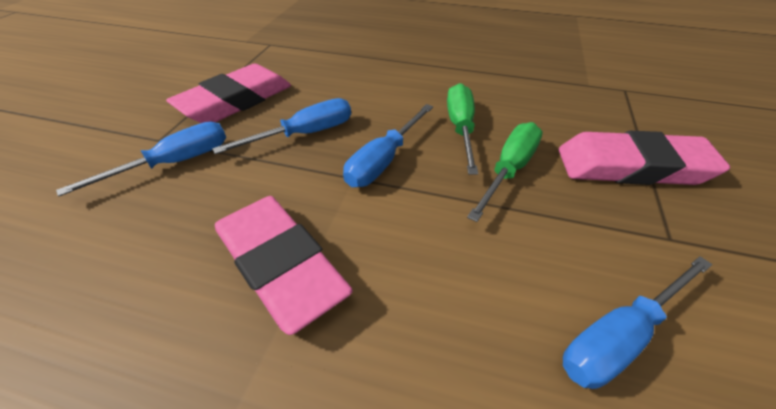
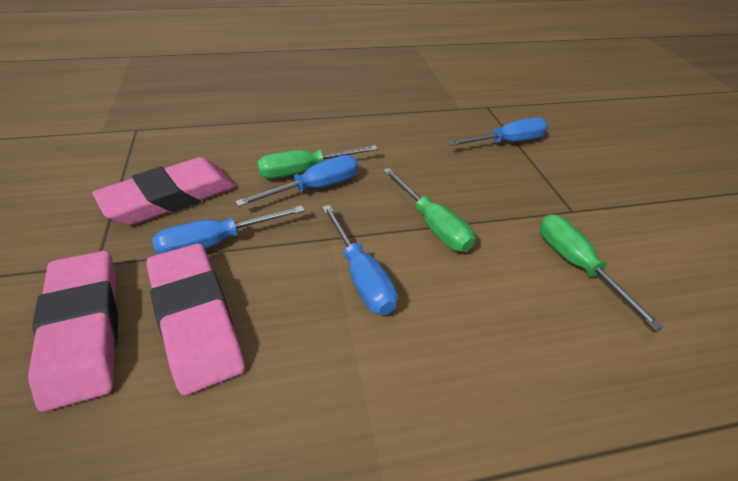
green screwdriver: [447,83,478,175] [467,122,543,222] = 2 -> [257,145,378,179] [383,168,475,252] [540,214,664,331] = 3

